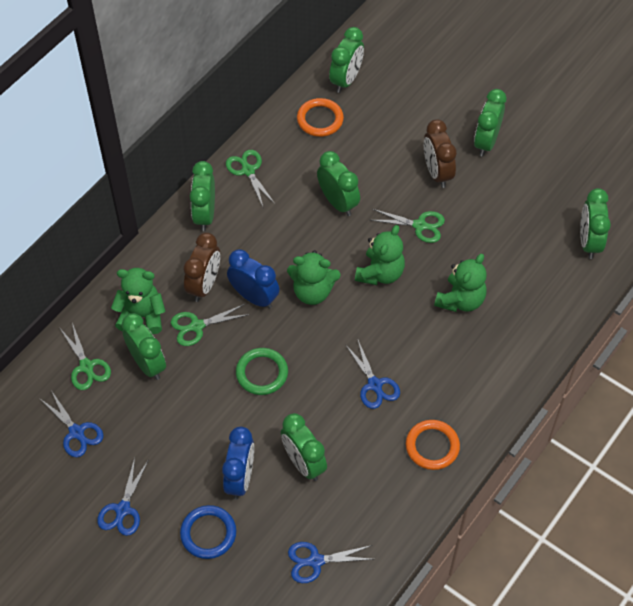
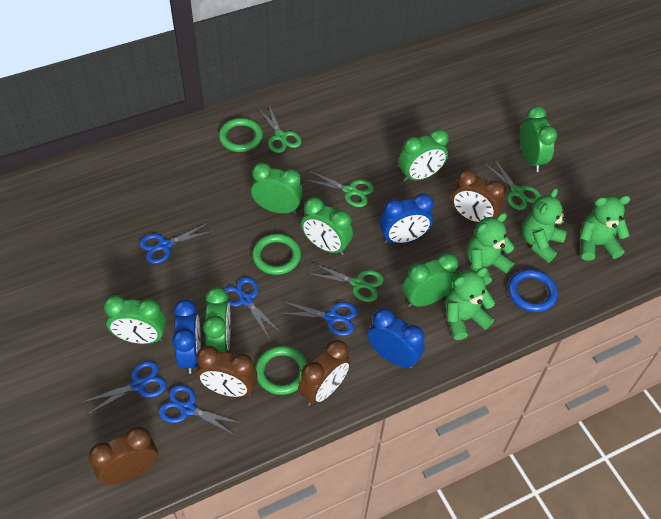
blue clock: [222,427,254,499] [227,249,280,309] = 2 -> [172,299,201,374] [368,308,425,369] [380,193,434,244] = 3
blue scissors: [39,390,103,457] [97,458,148,536] [288,542,373,583] [345,338,400,409] = 4 -> [83,361,167,415] [139,223,214,264] [159,385,241,436] [223,277,281,338] [279,301,358,336] = 5
brown clock: [183,232,220,302] [424,119,457,188] = 2 -> [89,427,158,485] [196,346,257,397] [298,340,350,406] [451,169,506,223] = 4
green ring: [236,348,288,395] = 1 -> [219,118,263,152] [252,234,301,275] [255,346,308,395] = 3
orange ring: [297,98,344,137] [406,420,460,470] = 2 -> none = 0

